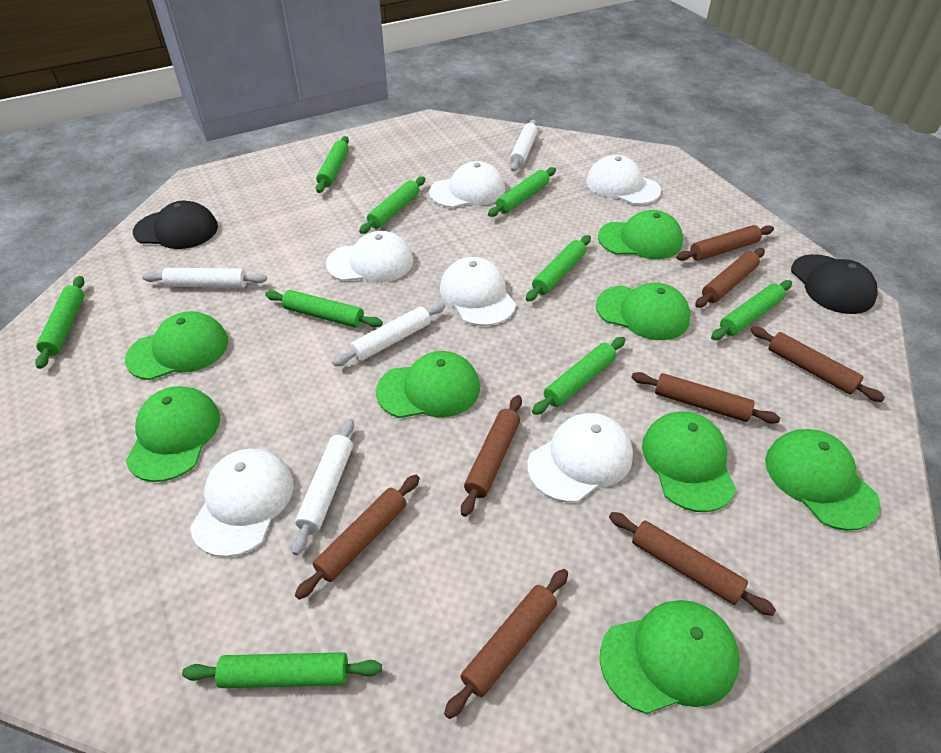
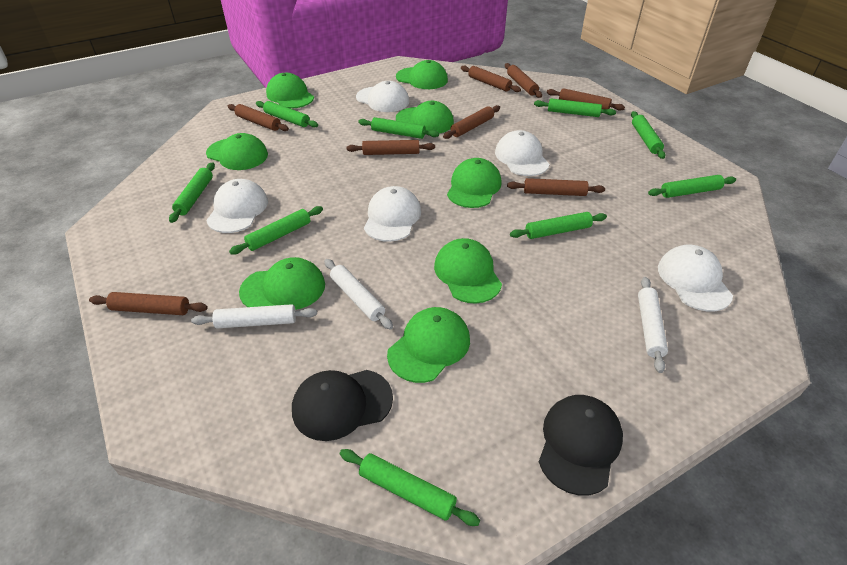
white cap: [190,448,293,557] [326,231,413,282] [429,161,505,208] [440,257,516,326] [527,413,633,502] [586,155,661,205] = 6 -> [206,179,268,233] [356,81,409,112] [364,186,421,242] [495,130,550,176] [658,245,733,312] = 5
white rolling pin: [142,268,267,288] [292,418,354,555] [332,303,445,366] [510,120,538,171] = 4 -> [191,304,317,329] [324,259,393,330] [638,277,668,373] = 3

